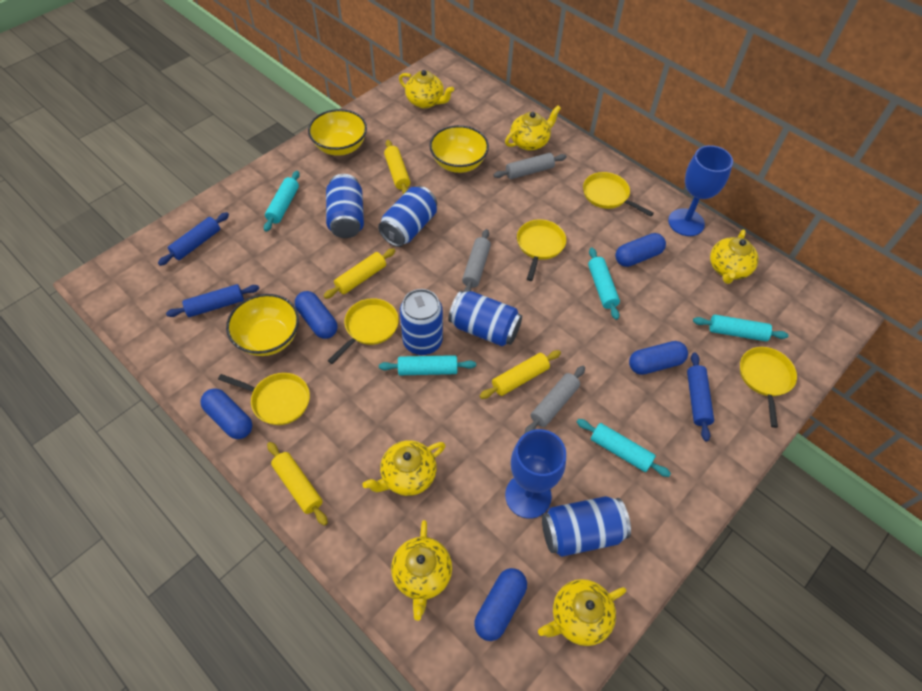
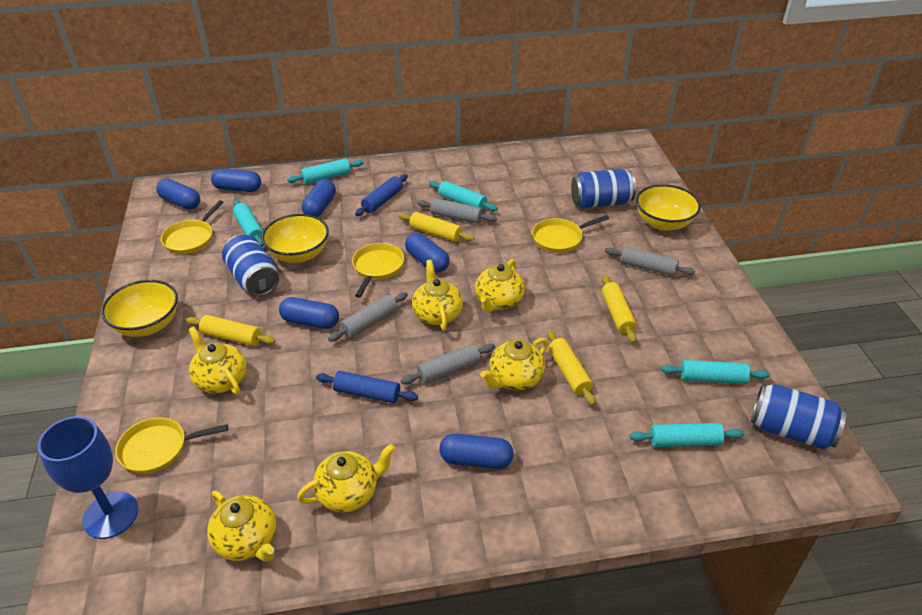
blue can: [326,174,364,238] [378,186,437,247] [400,289,443,355] [448,291,522,346] [542,496,631,557] = 5 -> [222,235,279,297] [571,169,636,208] [751,384,847,450] = 3
blue capsule: [200,388,252,439] [295,291,338,339] [474,568,527,641] [615,233,666,267] [629,341,688,375] = 5 -> [156,179,200,210] [211,169,261,192] [279,297,339,329] [302,179,336,217] [405,233,450,272] [440,434,514,469] = 6
blue goblet: [505,429,566,519] [668,145,733,236] = 2 -> [37,416,138,539] = 1
blue rolling pin: [158,212,229,266] [166,284,259,317] [687,352,714,442] = 3 -> [316,371,418,403] [355,174,408,216] = 2
grey rolling pin: [462,229,491,292] [493,153,567,179] [524,366,585,434] = 3 -> [328,292,408,342] [401,344,495,384] [417,198,497,224] [605,246,695,276] = 4
yellow pan: [218,373,310,425] [328,298,399,364] [517,219,566,281] [583,172,654,217] [740,347,797,428] = 5 -> [116,417,228,474] [161,200,224,254] [352,243,404,298] [532,215,609,253] = 4

